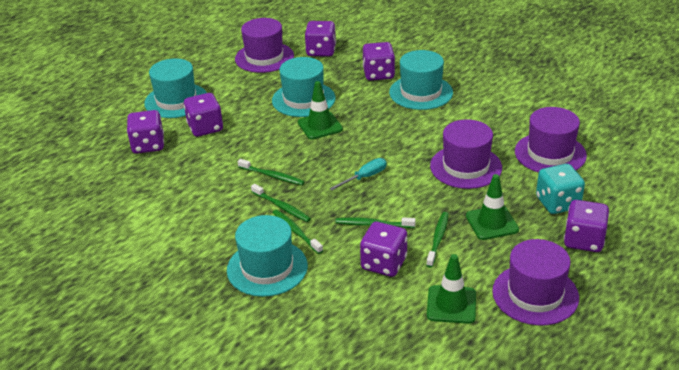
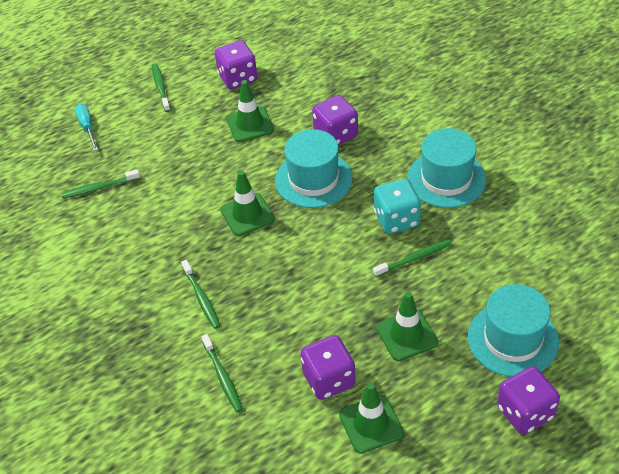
green traffic cone: [298,81,343,139] [427,254,476,324] [466,174,519,240] = 3 -> [220,170,275,236] [226,80,274,142] [339,383,404,453] [376,292,438,361] = 4
purple dice: [127,110,164,154] [184,93,223,137] [305,21,336,57] [360,222,407,277] [363,42,395,81] [564,200,609,252] = 6 -> [215,40,257,89] [300,335,356,400] [312,95,358,145] [497,366,560,435] = 4
purple hat: [235,18,294,73] [430,119,502,189] [492,239,579,326] [515,107,587,172] = 4 -> none = 0
turquoise hat: [144,58,207,118] [227,215,308,297] [272,57,336,117] [389,50,453,110] = 4 -> [275,129,353,208] [407,128,486,208] [468,284,559,377] = 3

